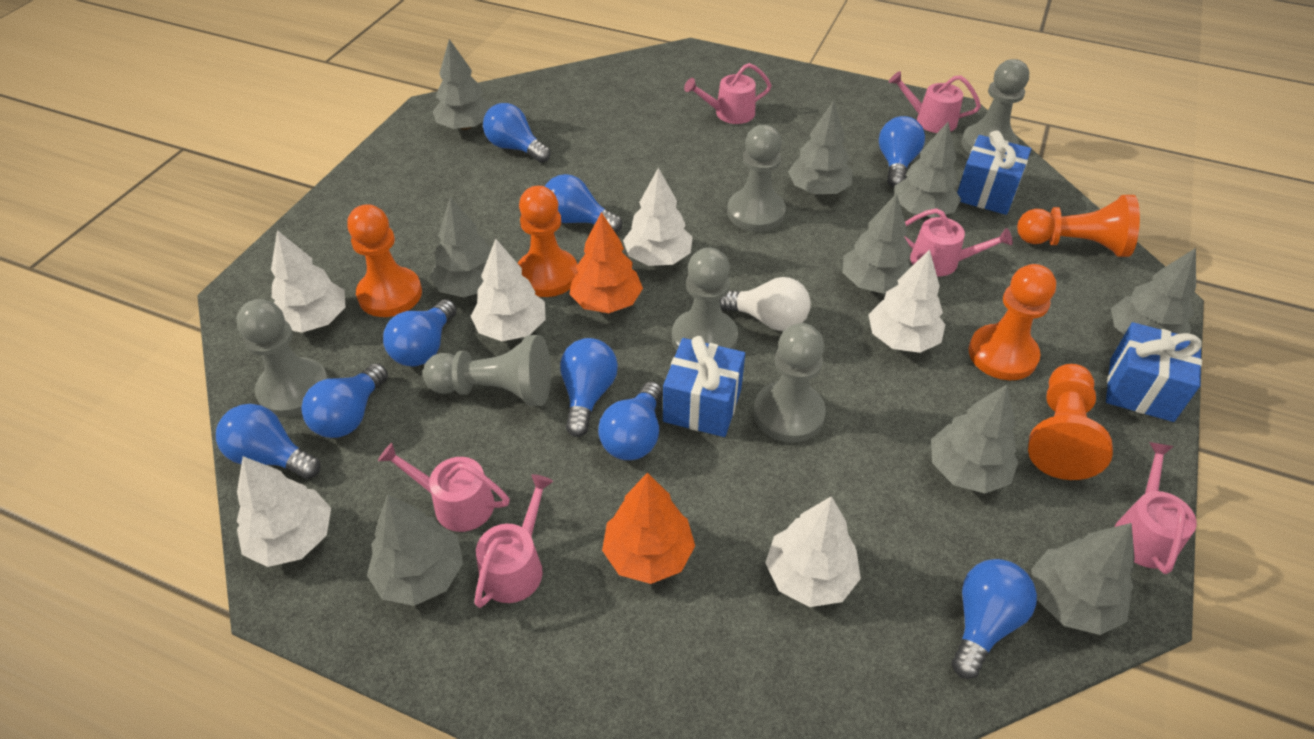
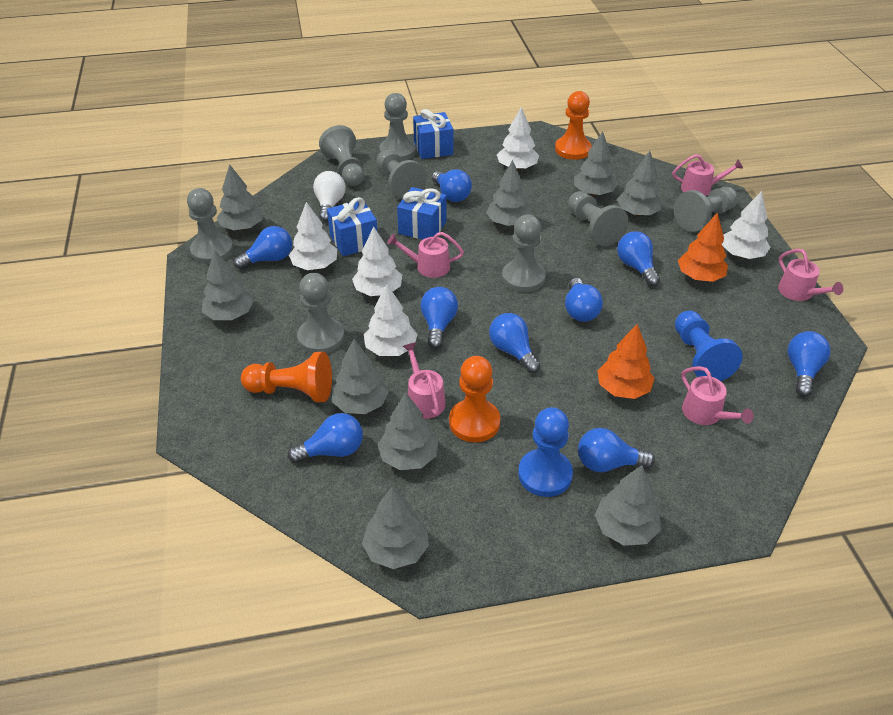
blue pawn: none = 0 -> [518,407,573,497] [675,311,743,381] = 2
grey pawn: [237,299,329,417] [423,335,551,406] [672,248,738,350] [727,125,786,232] [754,323,826,443] [961,59,1029,154] = 6 -> [187,188,233,264] [297,273,344,354] [319,125,364,186] [377,150,427,199] [380,93,416,161] [502,214,546,292] [568,191,629,246] [674,187,738,232] = 8
orange pawn: [347,204,422,317] [518,186,578,297] [968,264,1056,380] [1017,195,1140,257] [1028,364,1113,480] = 5 -> [241,352,332,402] [449,356,500,442] [555,91,592,160] = 3
pink watering can: [378,443,510,532] [474,474,553,608] [684,63,772,124] [889,71,981,133] [905,208,1013,276] [1115,442,1197,574] = 6 -> [387,232,464,278] [403,342,446,419] [672,154,743,196] [681,366,754,425] [778,249,843,301] = 5
white tree: [237,456,331,567] [271,230,346,333] [471,239,545,341] [623,168,692,266] [765,496,861,607] [868,249,946,353] = 6 -> [289,202,337,270] [352,226,402,296] [364,284,418,356] [497,107,539,170] [722,191,771,259] = 5

